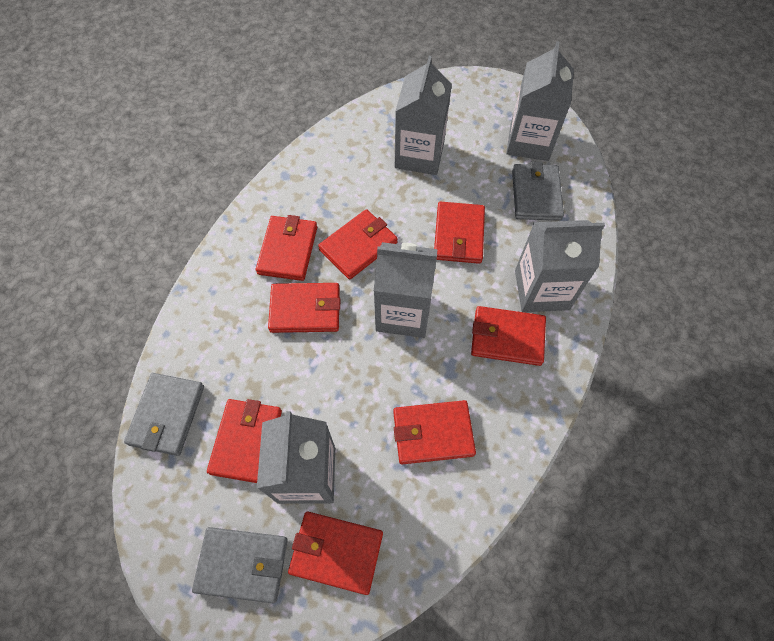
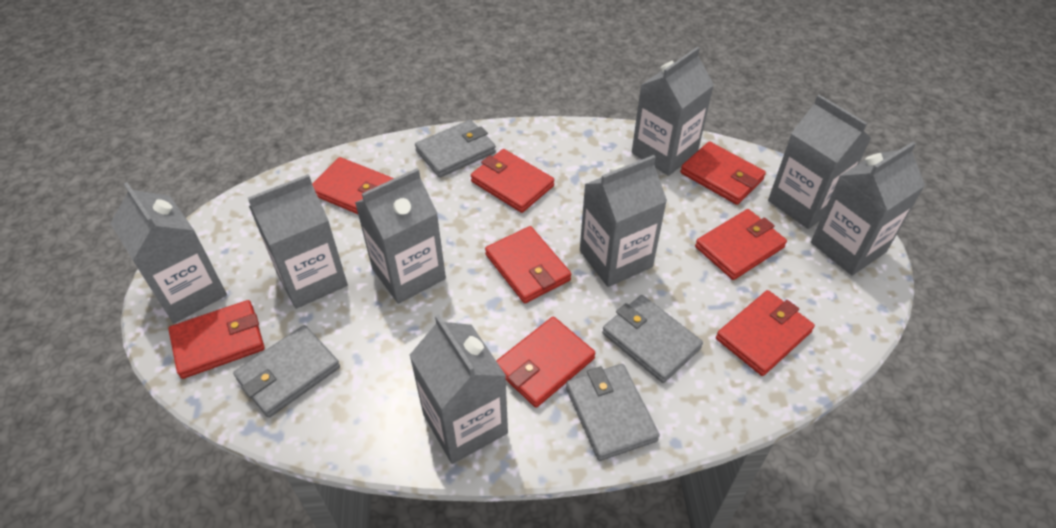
grey carton: [257,411,335,504] [374,242,438,338] [395,56,452,175] [506,41,574,161] [515,220,605,312] = 5 -> [110,182,227,323] [248,174,348,309] [355,168,446,304] [409,314,508,464] [580,155,667,287] [632,47,714,176] [768,95,871,229] [811,142,925,276] = 8
grey wallet: [124,373,204,456] [192,527,288,603] [512,162,564,221] = 3 -> [233,325,340,418] [415,120,496,178] [566,364,660,461] [602,295,703,383] = 4

